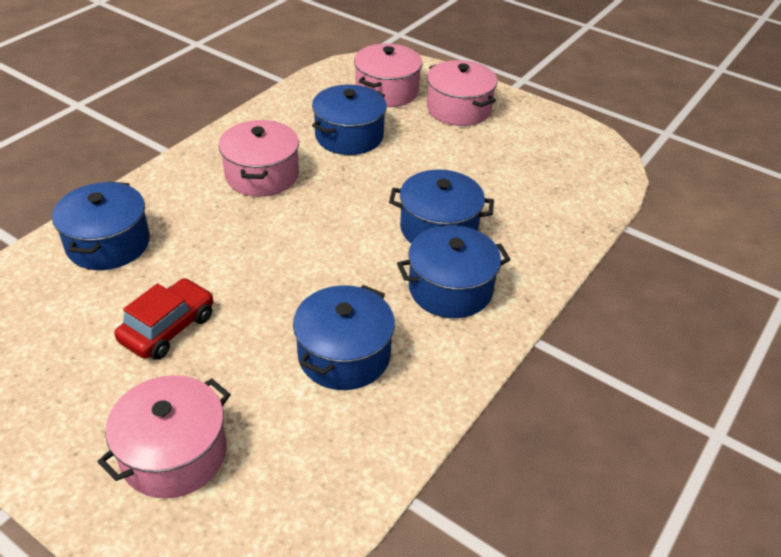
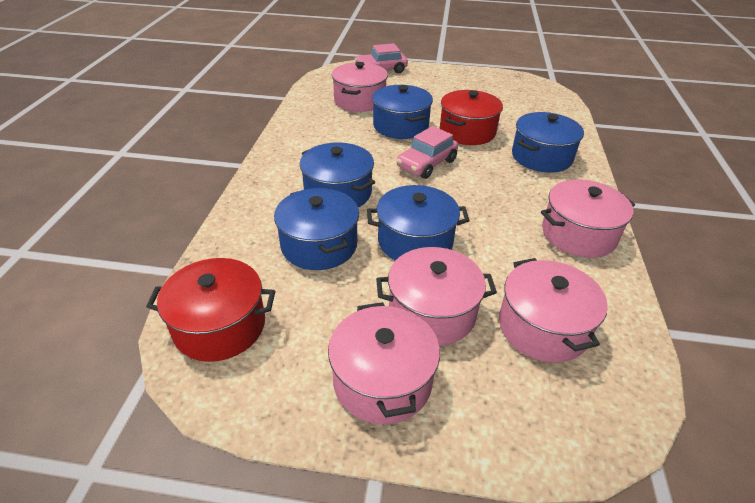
pink car: none = 0 -> [355,43,408,73] [397,126,458,179] = 2
pink pot: [98,375,231,499] [218,120,299,197] [354,43,423,107] [427,60,497,126] = 4 -> [328,302,440,424] [332,62,388,112] [376,247,497,346] [499,258,608,363] [541,179,635,258] = 5
red car: [115,278,213,360] = 1 -> none = 0
red pot: none = 0 -> [146,258,275,362] [440,90,503,145] = 2

